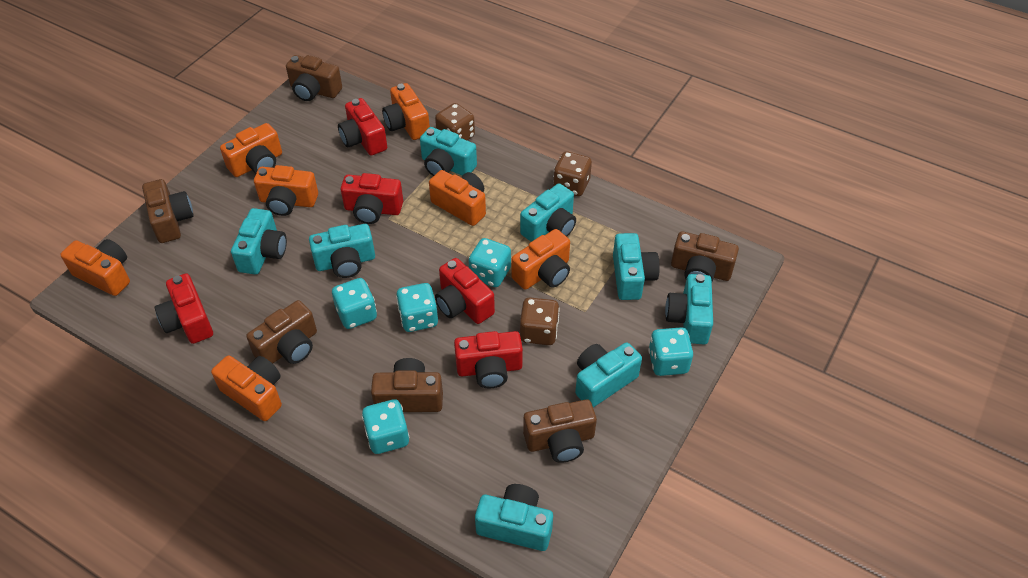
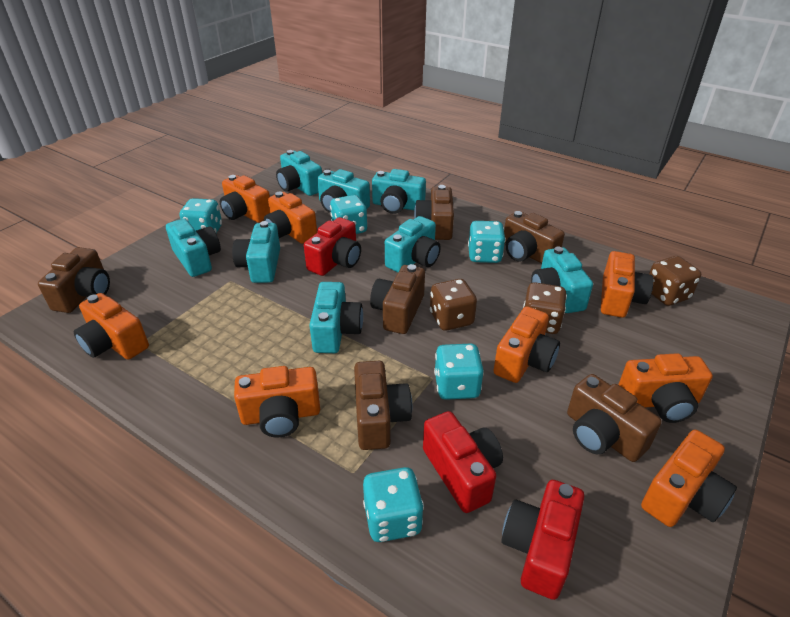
orange camera: [60,239,130,296] [211,355,282,421] [220,123,282,177] [254,165,318,216] [382,83,430,140] [429,170,486,226] [511,229,570,290] = 7 -> [74,293,149,360] [220,175,270,223] [234,366,320,437] [264,192,317,244] [493,306,560,383] [601,251,654,318] [618,353,713,423] [641,430,737,527] = 8
red camera: [155,273,213,344] [338,98,387,156] [341,173,403,224] [435,258,495,324] [454,331,523,388] = 5 -> [304,217,361,276] [423,411,503,513] [501,480,584,600] = 3

